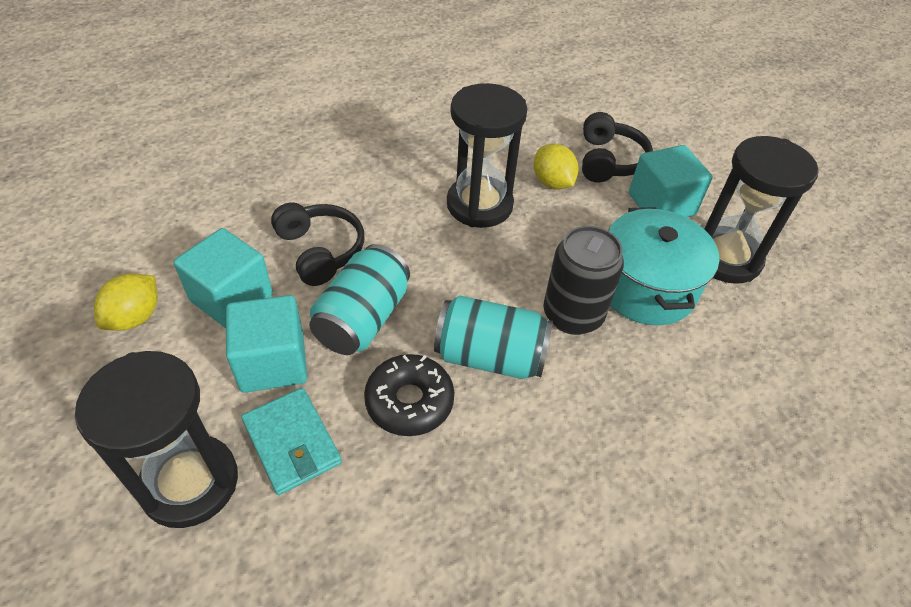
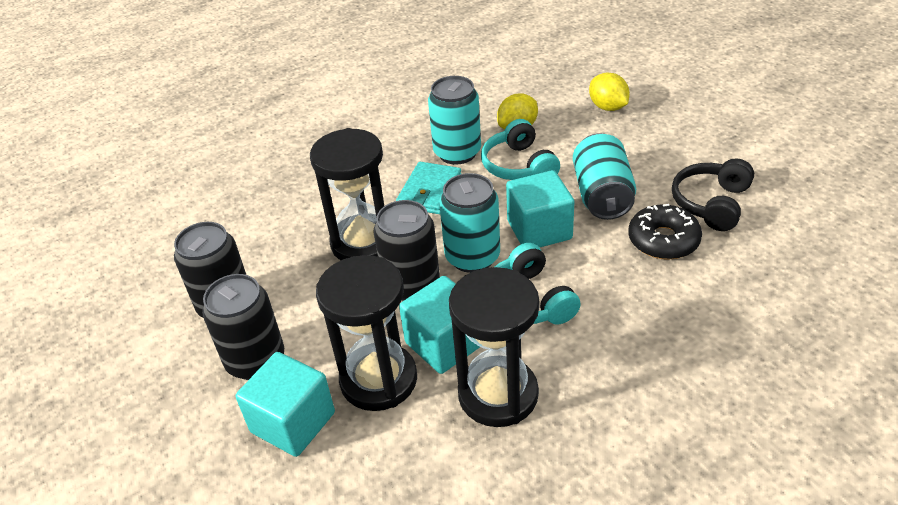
black can: [544,226,624,335] = 1 -> [174,222,246,318] [202,274,284,380] [373,200,440,301] = 3
black headphones: [271,202,364,286] [582,112,653,183] = 2 -> [672,158,754,231] = 1
turquoise can: [309,244,410,355] [434,295,553,379] = 2 -> [428,76,481,165] [439,173,500,273] [573,133,636,220] = 3
turquoise headphones: none = 0 -> [481,119,560,180] [495,243,581,325] = 2
turquoise pot: [608,207,719,325] = 1 -> none = 0

